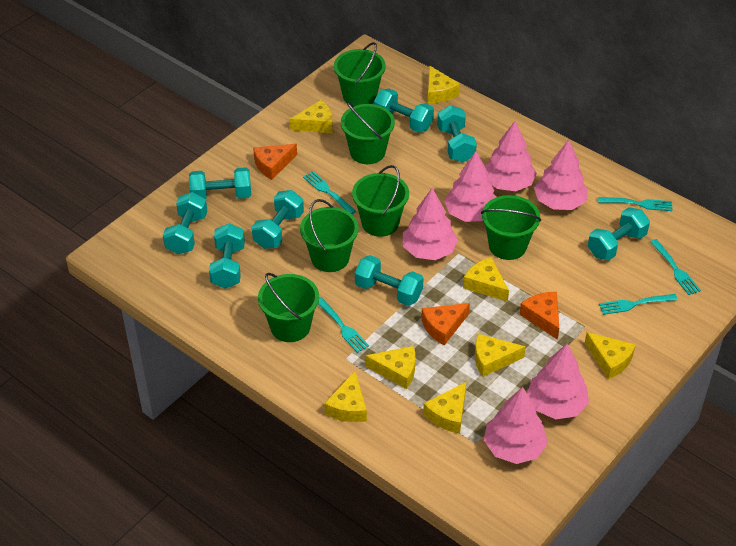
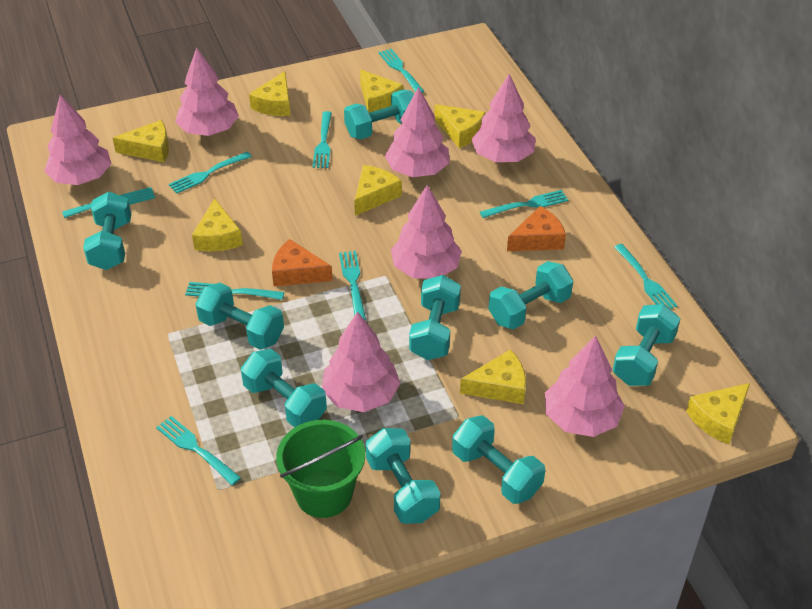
green bucket: [258,273,319,342] [300,199,359,272] [334,42,386,106] [341,102,395,164] [352,165,409,237] [481,195,541,260] = 6 -> [276,420,365,518] = 1
orange cheese: [253,144,297,180] [421,303,470,346] [519,292,559,340] = 3 -> [272,239,333,287] [507,206,566,251] = 2
pink tree: [403,188,458,260] [444,151,497,222] [484,121,537,191] [484,387,548,464] [527,344,589,419] [534,140,588,210] = 6 -> [44,95,112,185] [175,47,239,136] [322,312,400,412] [385,87,449,177] [391,185,462,279] [471,74,536,162] [545,336,625,437] = 7
turquoise dumbbell: [163,192,208,254] [189,167,251,199] [209,223,245,289] [252,190,304,249] [355,255,424,306] [374,88,434,133] [437,105,477,162] [588,207,650,260] = 8 -> [83,192,131,270] [196,283,284,350] [241,349,327,428] [344,89,414,139] [365,428,440,524] [409,275,461,360] [452,416,545,504] [489,261,573,330] [613,304,680,386] = 9
turquoise fork: [303,171,356,214] [318,297,369,353] [598,197,672,211] [599,294,678,315] [650,239,701,295] = 5 -> [62,187,155,218] [156,416,241,485] [169,152,252,194] [185,282,284,300] [313,111,332,168] [339,251,366,320] [379,49,424,93] [480,190,568,218] [614,244,677,309] = 9

